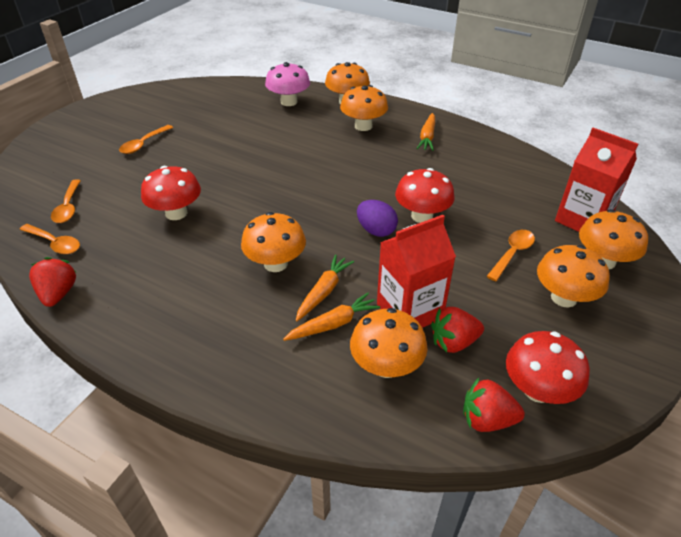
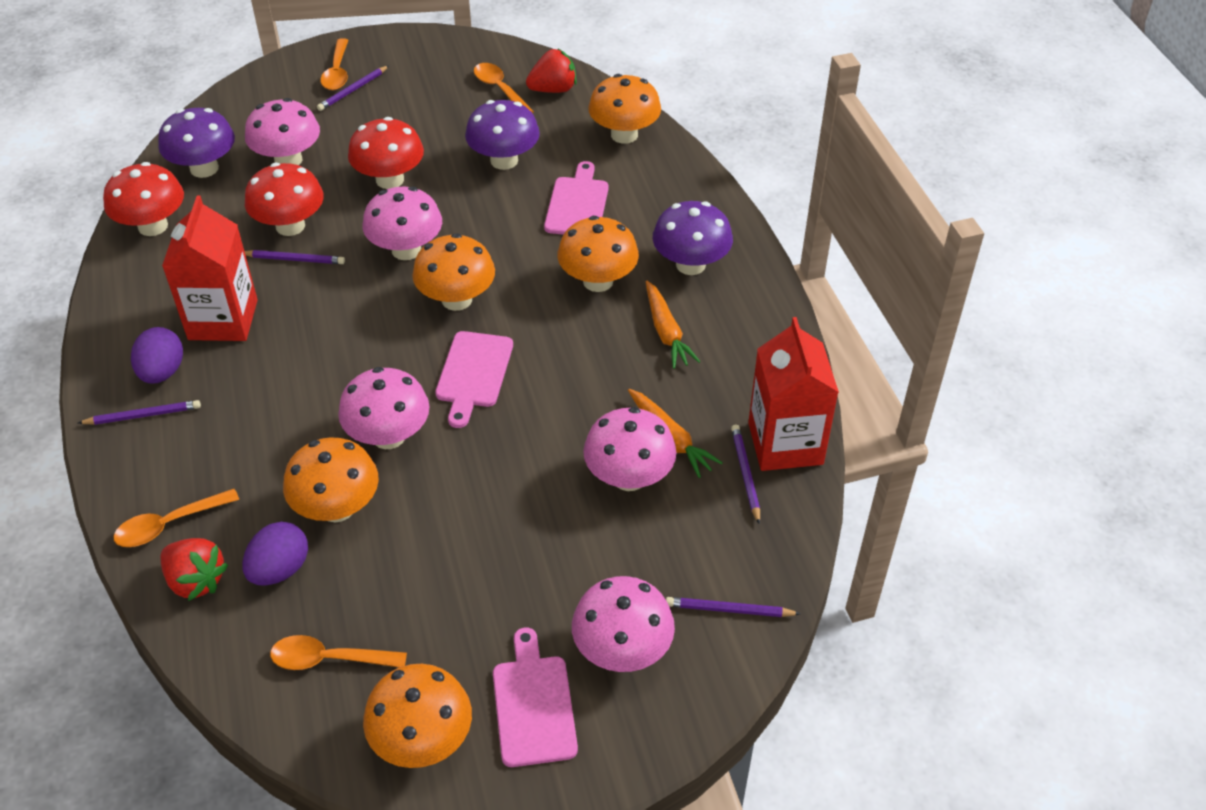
orange carrot: [283,293,380,341] [296,254,354,322] [416,113,435,151] = 3 -> [628,389,723,478] [646,281,701,369] = 2
orange mushroom: [241,212,306,272] [325,62,370,104] [340,85,388,131] [350,308,428,378] [537,245,610,307] [579,209,648,269] = 6 -> [283,437,379,522] [363,664,472,768] [412,233,495,311] [557,216,639,292] [588,74,661,144] = 5
pink cutting board: none = 0 -> [435,331,513,428] [493,628,578,767] [544,161,609,235] = 3
pink mushroom: [265,62,310,106] = 1 -> [245,98,320,165] [338,367,430,449] [363,187,442,260] [572,576,675,672] [583,407,676,491] = 5
purple egg: [357,200,398,237] = 1 -> [131,327,183,384] [242,522,308,586] = 2
purple mushroom: none = 0 -> [158,108,235,178] [465,100,540,170] [653,201,733,275] = 3
purple pencil: none = 0 -> [78,400,201,425] [244,250,345,264] [317,65,389,111] [666,597,801,617] [731,425,760,524] = 5
red strawberry: [29,257,76,307] [431,307,484,353] [463,378,525,432] = 3 -> [161,538,228,601] [526,48,577,93] = 2

